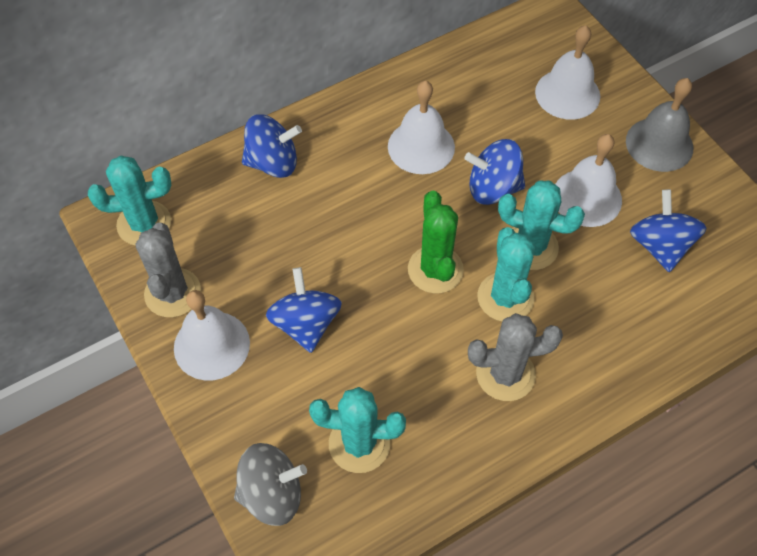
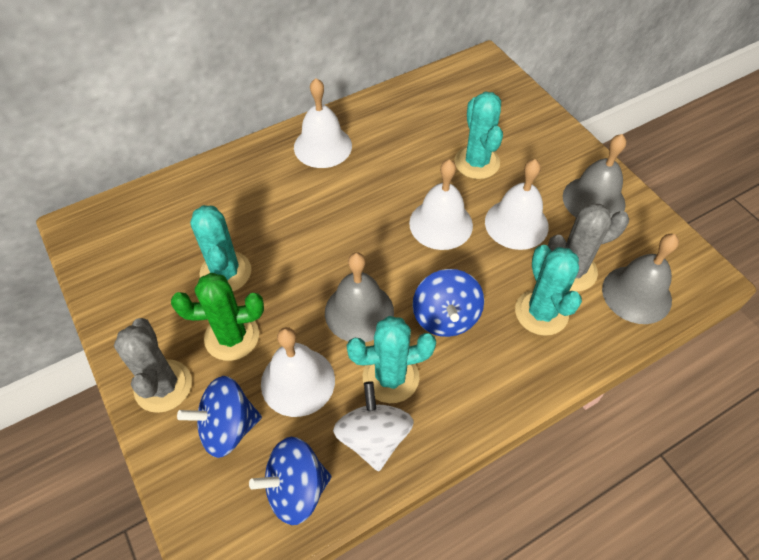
blue spinning top: [242,114,302,178] [266,267,342,353] [465,139,525,205] [630,189,707,272] = 4 -> [177,376,262,458] [249,437,332,525] [412,269,484,337] = 3
grey bell: [626,78,694,172] = 1 -> [325,252,394,342] [563,134,626,218] [602,234,679,324] = 3
grey spinning top: [234,443,307,526] = 1 -> none = 0
white spinning top: none = 0 -> [333,381,414,472] = 1

